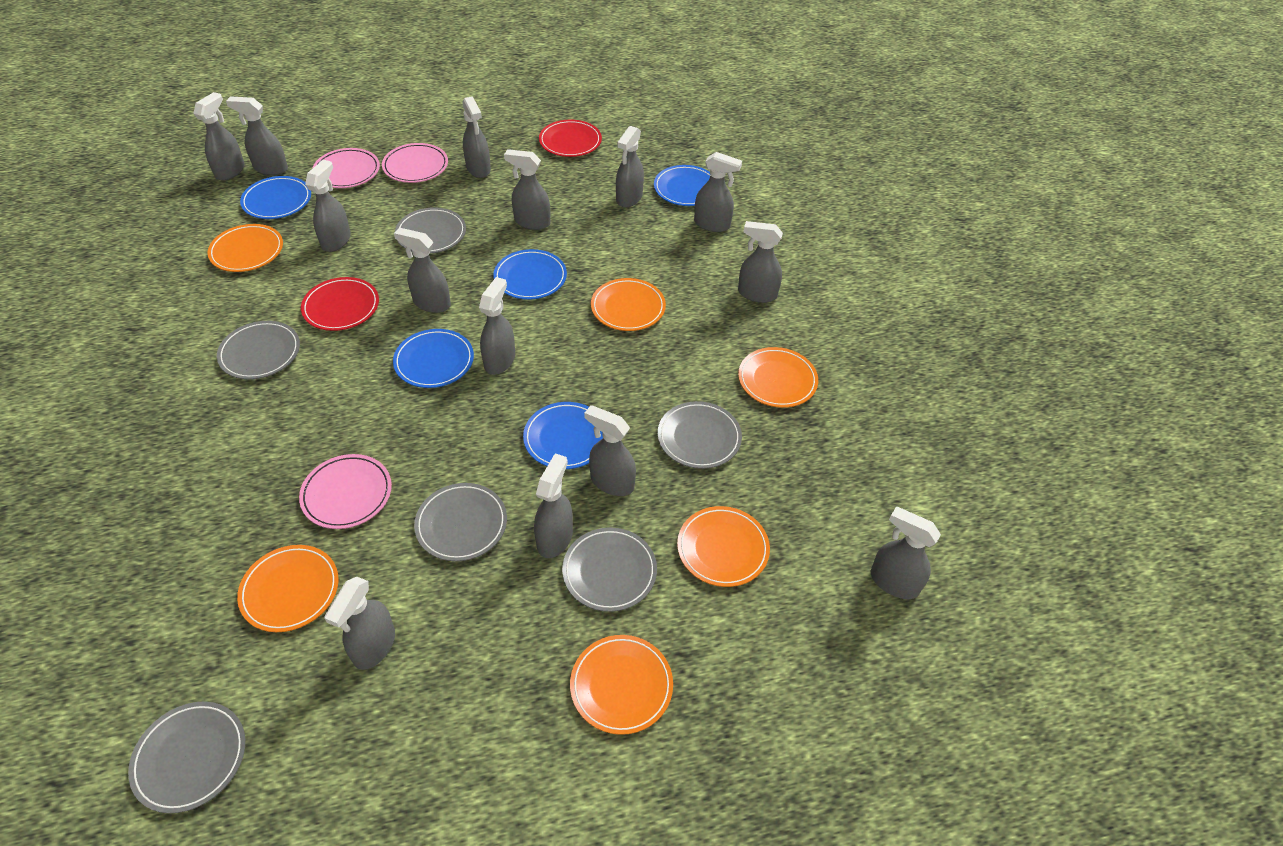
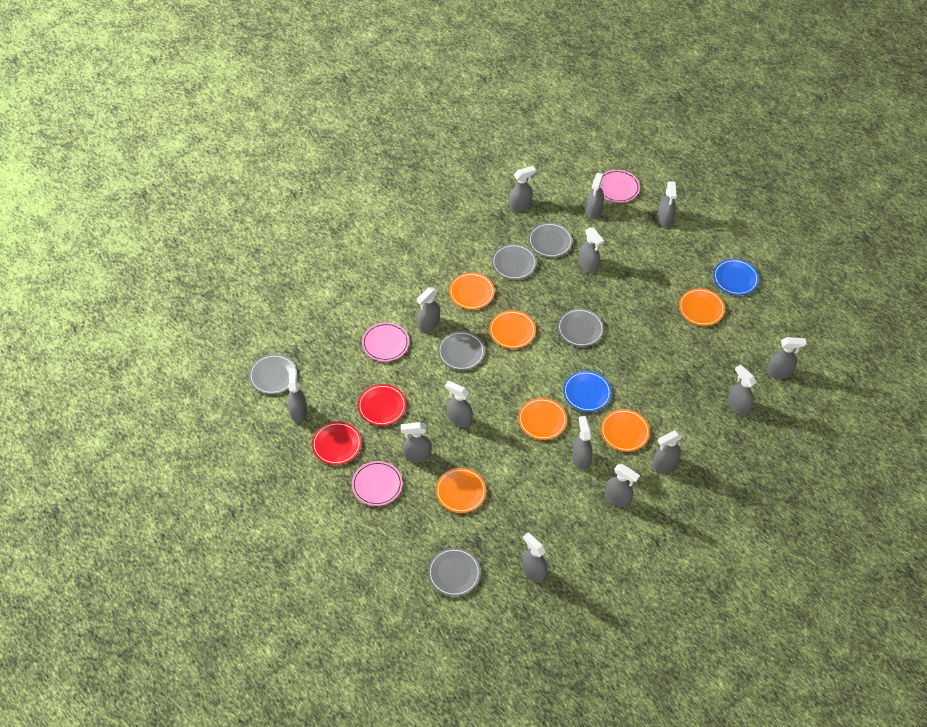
blue plate: [240,176,311,219] [393,329,474,388] [493,249,567,300] [523,402,603,469] [654,165,710,206] = 5 -> [563,371,612,412] [713,259,759,295] = 2

